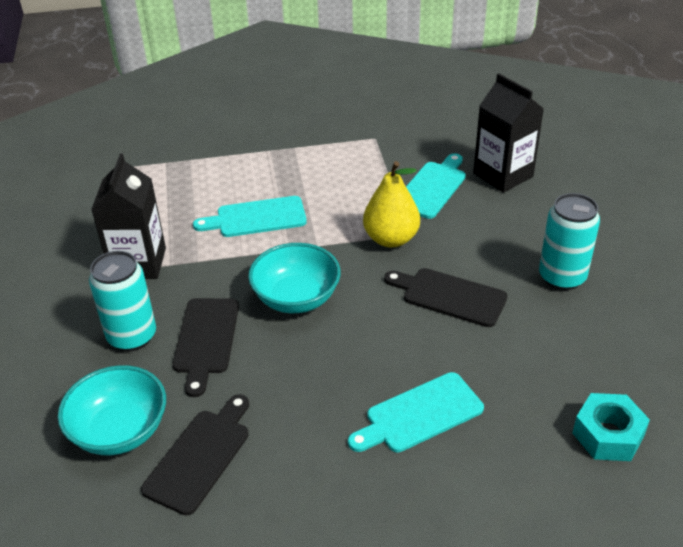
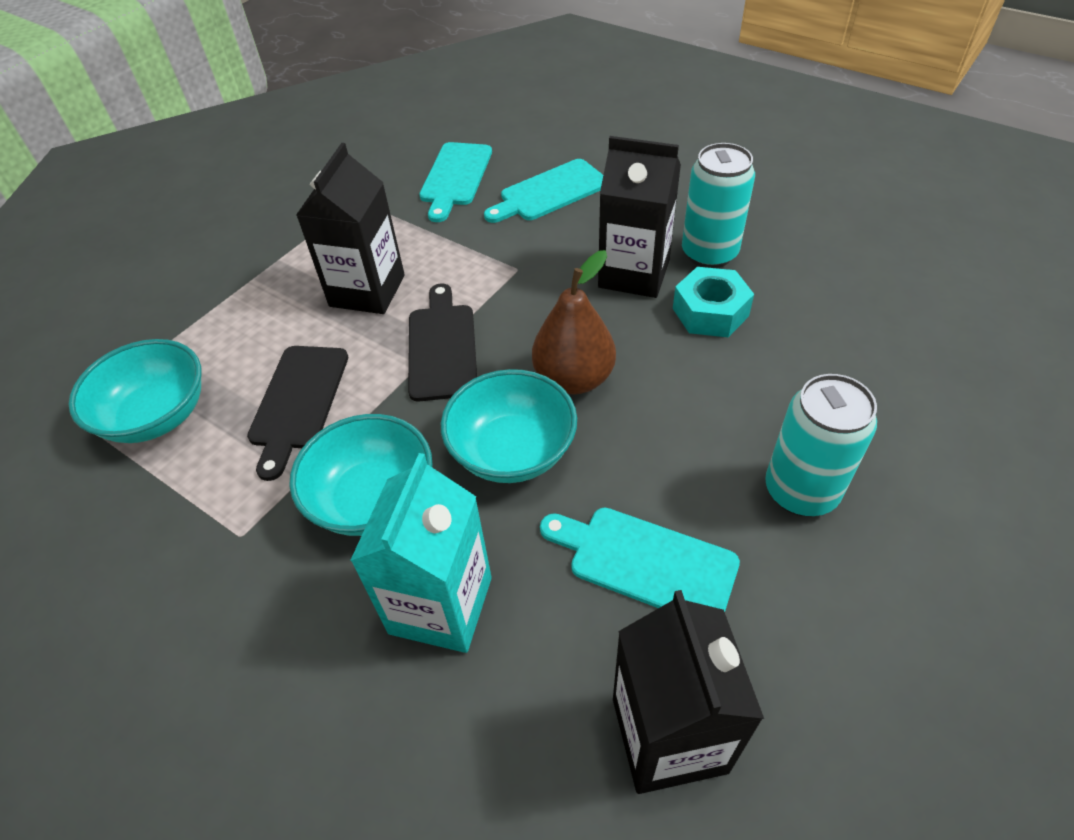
black carton: [91,154,166,279] [473,73,544,193] = 2 -> [296,143,405,314] [598,136,681,298] [613,590,764,794] = 3
black cutting board: [141,394,249,515] [173,298,239,397] [384,268,508,327] = 3 -> [247,346,348,481] [408,284,477,402] = 2
brown pear: none = 0 -> [532,250,616,394] = 1
turquoise bowl: [58,365,166,455] [248,243,341,313] = 2 -> [68,339,201,443] [289,414,433,536] [441,369,577,483] = 3
turquoise carton: none = 0 -> [350,453,492,653] = 1
yellow pear: [363,161,420,248] = 1 -> none = 0

